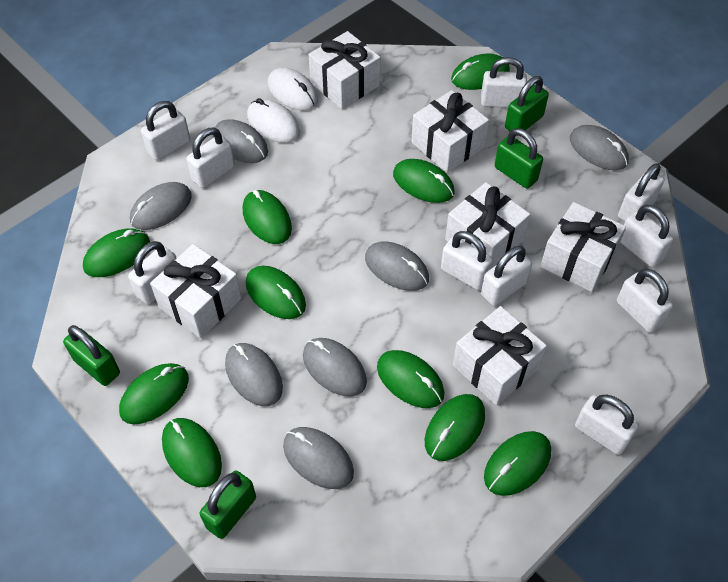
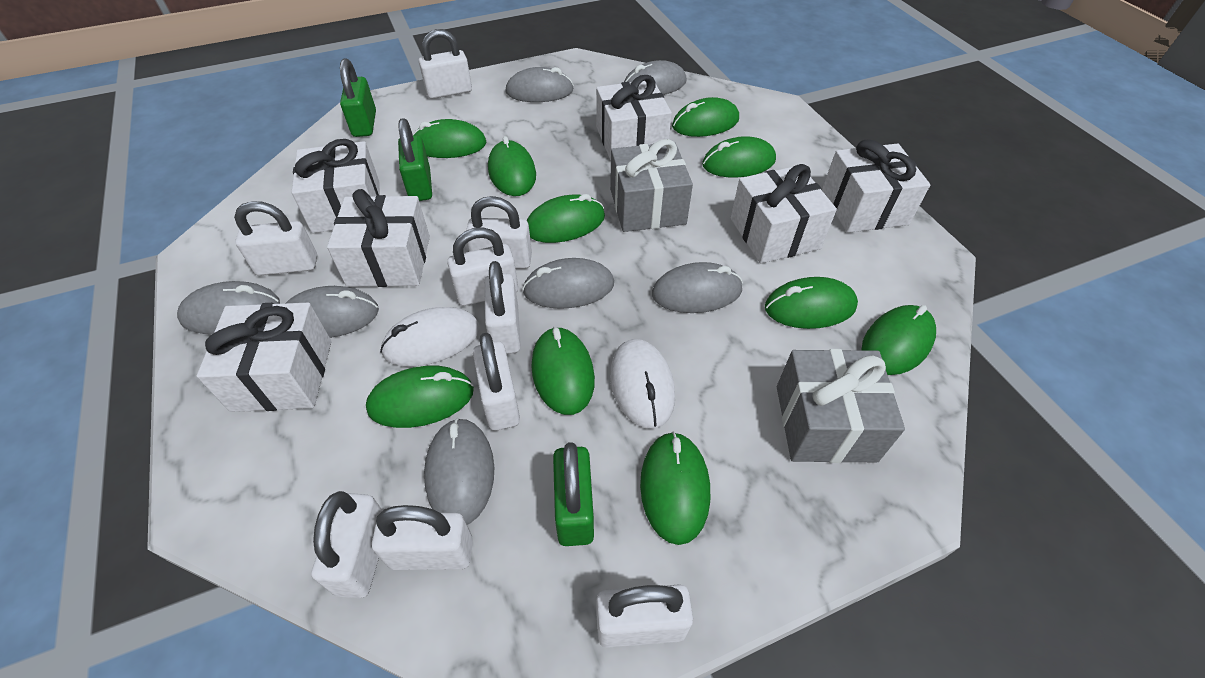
green padlock: [63,325,120,386] [200,471,256,539] [495,128,543,189] [505,76,549,136] = 4 -> [340,58,376,137] [398,118,432,201] [553,442,594,546] = 3
grey gift: none = 0 -> [610,139,693,232] [777,349,905,463] = 2
white padlock: [128,241,177,304] [141,101,190,161] [187,127,235,188] [441,231,493,290] [481,57,527,108] [481,246,532,306] [575,395,639,455] [617,269,673,333] [618,163,664,221] [620,205,674,267] = 10 -> [234,201,317,276] [311,491,383,598] [372,505,473,570] [419,29,472,99] [447,227,518,306] [466,196,532,269] [473,333,520,431] [484,261,521,354] [596,585,693,648] = 9

